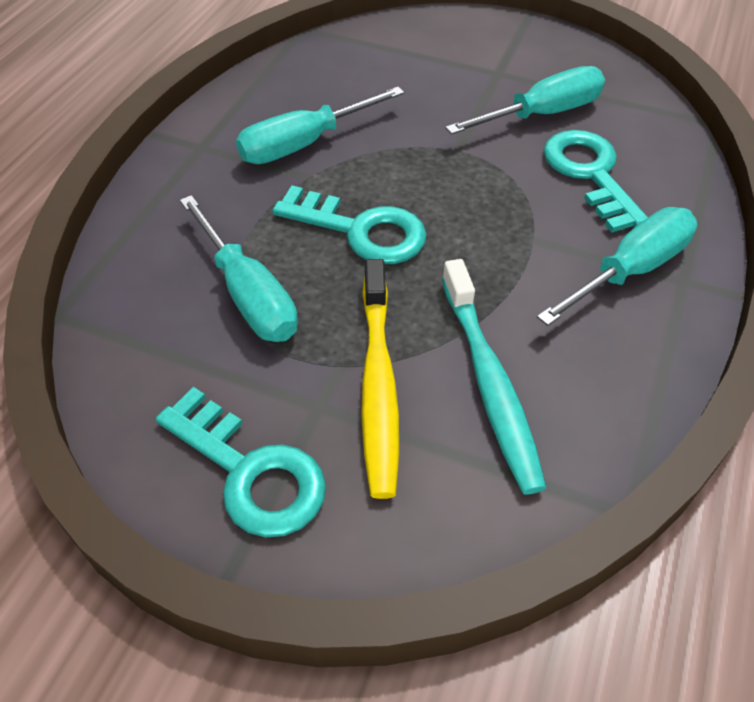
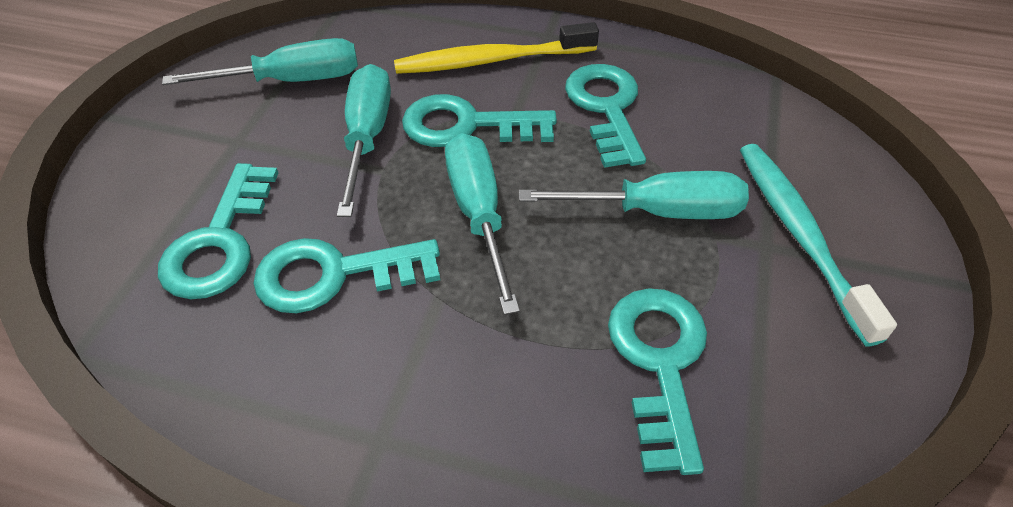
turquoise key: [156,387,326,537] [272,185,427,264] [543,130,648,232] = 3 -> [158,163,278,299] [253,238,440,313] [402,94,557,147] [565,64,646,168] [608,288,707,475] = 5

